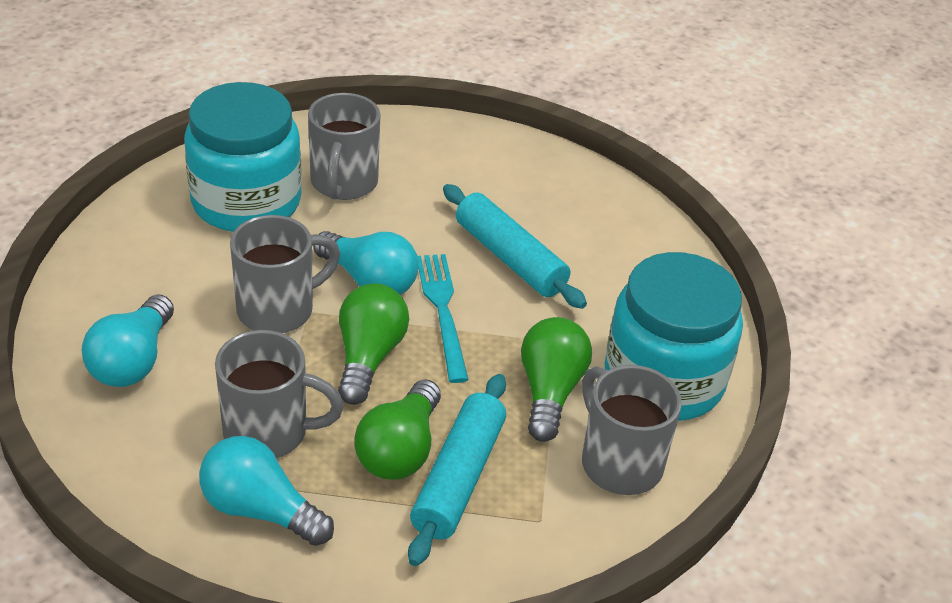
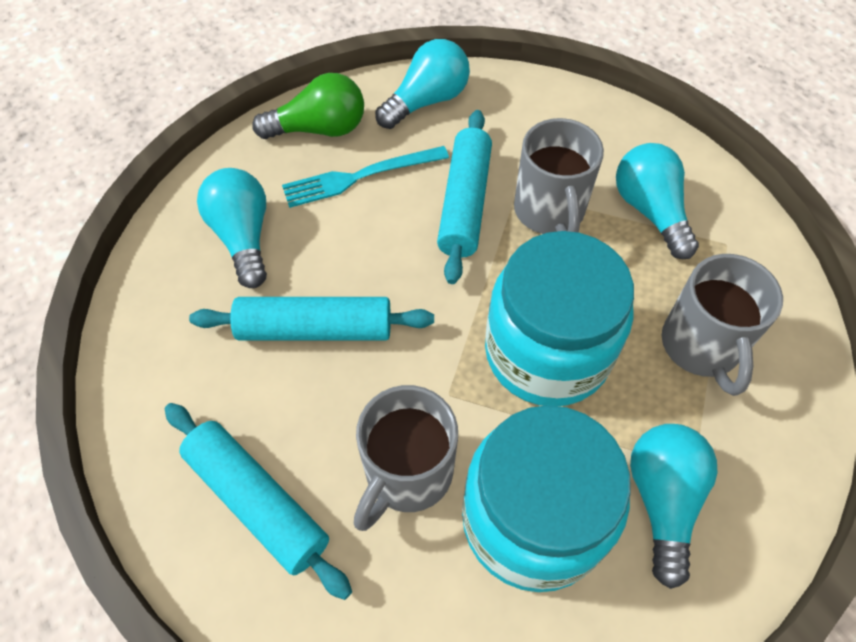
green light bulb: [338,283,409,405] [354,379,441,480] [521,317,592,442] = 3 -> [252,73,364,139] = 1
grey mug: [215,330,344,458] [230,215,340,333] [308,93,380,200] [582,365,682,495] = 4 -> [354,385,458,531] [514,118,604,234] [662,254,783,396] = 3
turquoise light bulb: [82,294,174,387] [199,436,334,546] [313,231,418,295] = 3 -> [197,168,267,288] [375,39,470,129] [616,143,699,259] [630,424,717,589] = 4
turquoise rolling pin: [408,374,506,566] [443,184,587,309] = 2 -> [165,403,352,600] [189,297,434,341] [437,110,492,284] = 3

